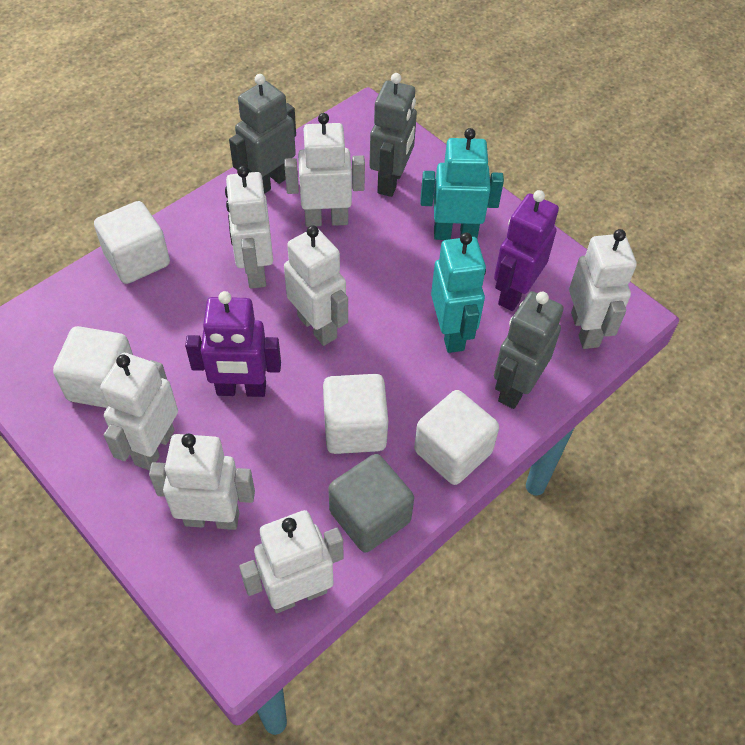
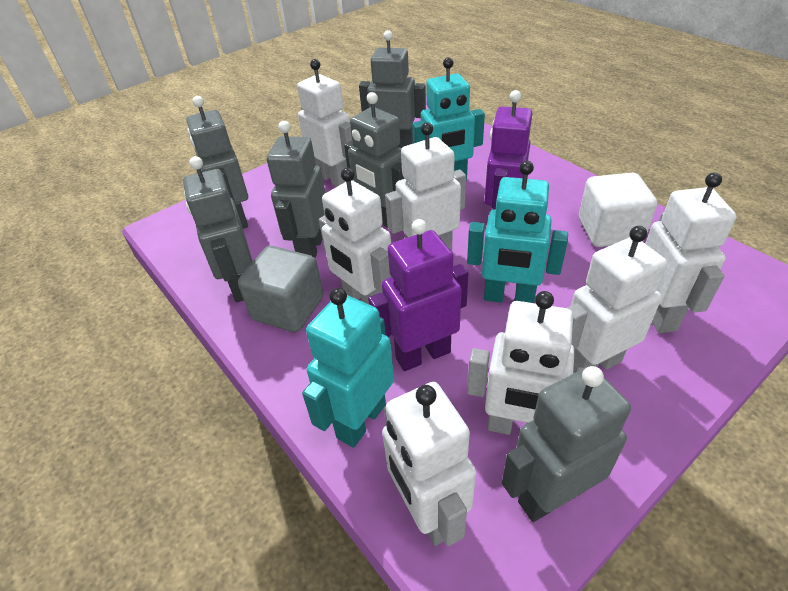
grey robot: [229,74,296,194] [369,73,417,197] [494,291,564,409] = 3 -> [183,156,253,302] [186,96,248,229] [267,121,325,258] [344,92,405,228] [359,30,426,149] [502,366,631,522] = 6
turquoise robot: [420,128,504,240] [431,233,486,353] = 2 -> [302,288,394,448] [412,57,485,181] [467,161,568,303] = 3
white cube: [53,326,133,408] [94,201,170,284] [323,374,388,454] [414,390,499,485] = 4 -> [579,173,657,247] = 1

